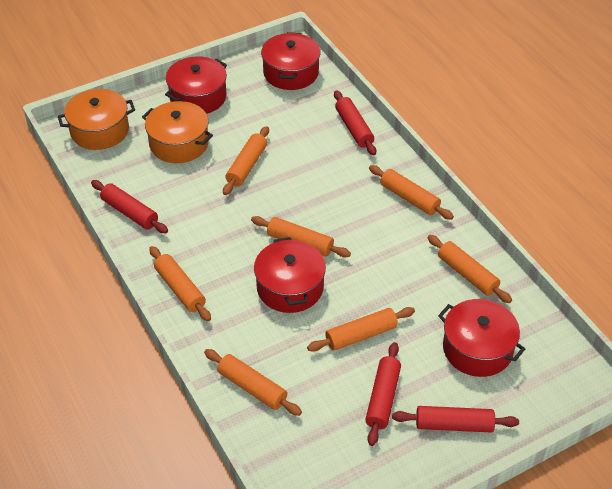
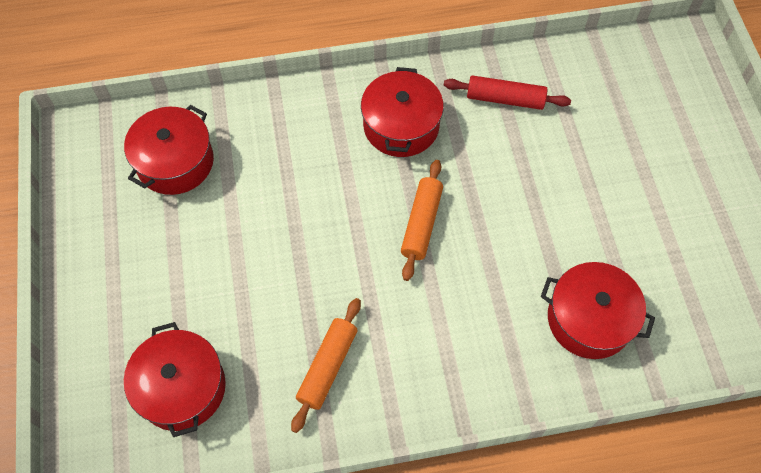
orange pot: [58,89,135,150] [142,101,213,163] = 2 -> none = 0
orange rolling pin: [149,246,211,321] [204,349,302,416] [223,126,269,195] [251,216,351,257] [307,307,415,352] [369,165,454,220] [427,235,512,303] = 7 -> [291,298,361,433] [401,160,443,281] = 2
red rolling pin: [91,180,168,233] [334,90,376,155] [365,342,401,446] [392,406,519,433] = 4 -> [444,75,571,110] = 1

